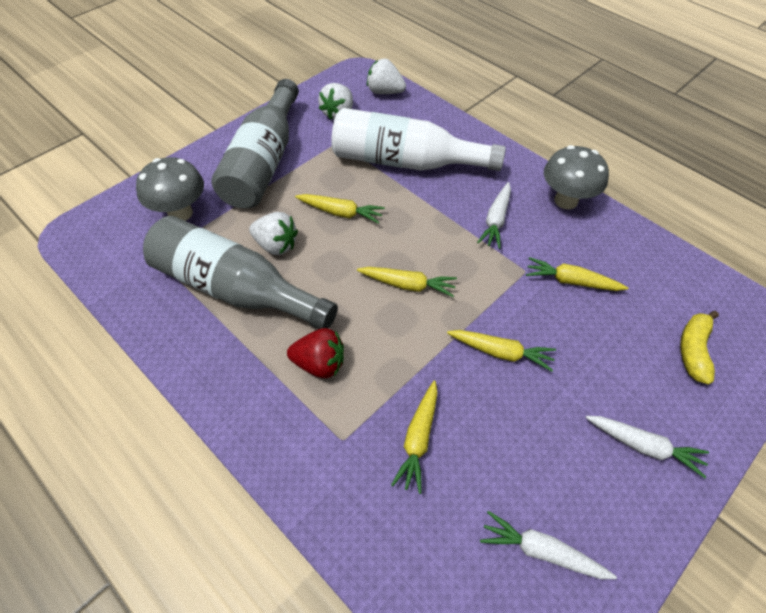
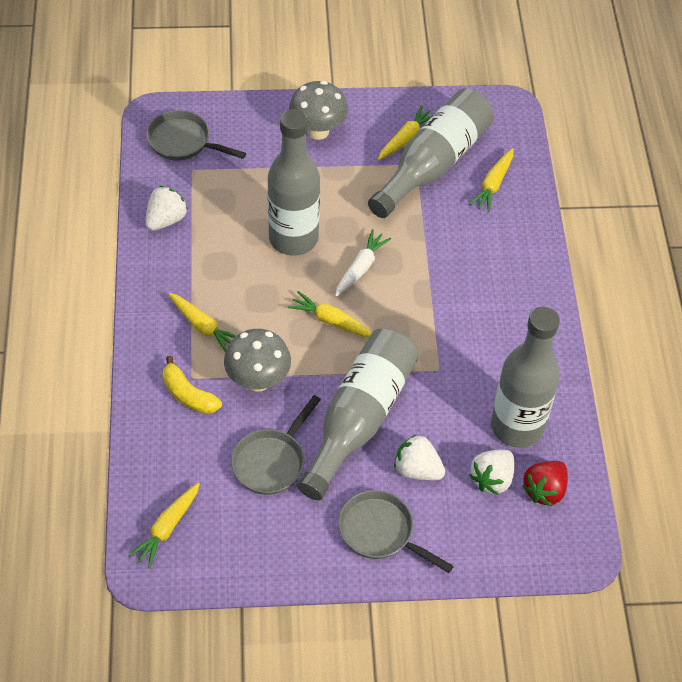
grey bottle: [143,216,338,329] [211,79,299,208] = 2 -> [267,109,320,256] [298,328,419,500] [368,88,494,218] [491,306,560,448] = 4
grey pan: none = 0 -> [146,110,246,161] [231,395,321,495] [338,490,454,573] = 3
white bottle: [331,108,506,171] = 1 -> none = 0
white carrot: [477,182,511,249] [480,511,617,579] [586,416,709,478] = 3 -> [335,229,391,297] = 1

